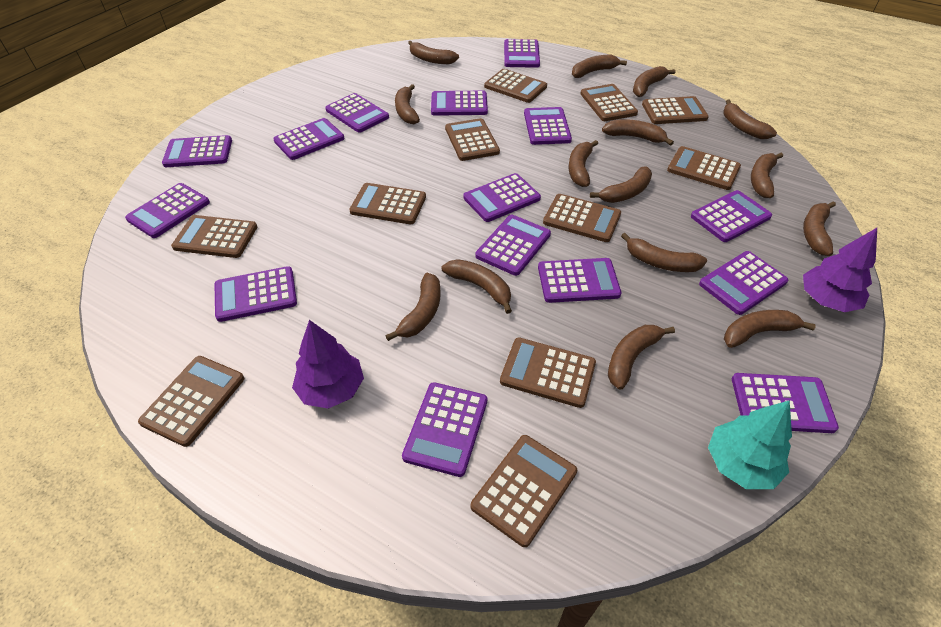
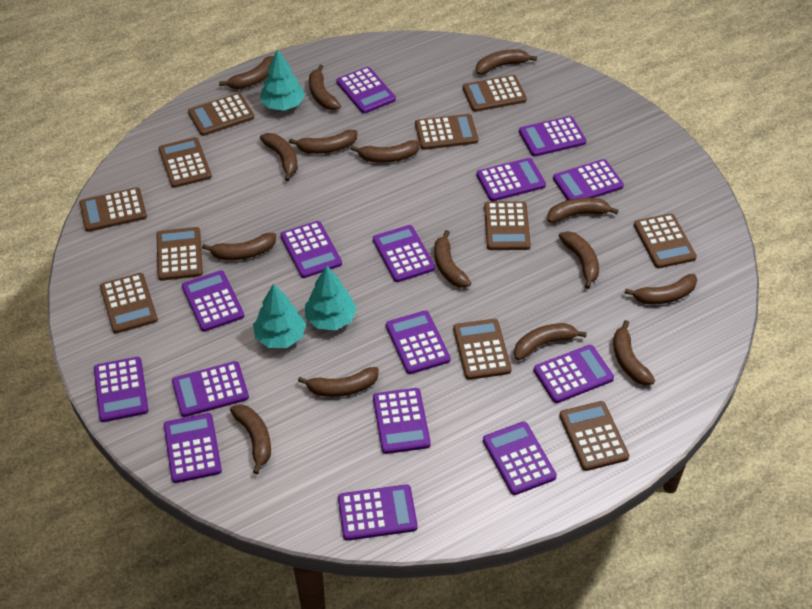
purple tree: [292,320,364,409] [803,228,877,312] = 2 -> none = 0
turquoise tree: [708,400,792,489] = 1 -> [253,283,306,348] [260,49,305,111] [305,266,357,330] = 3

